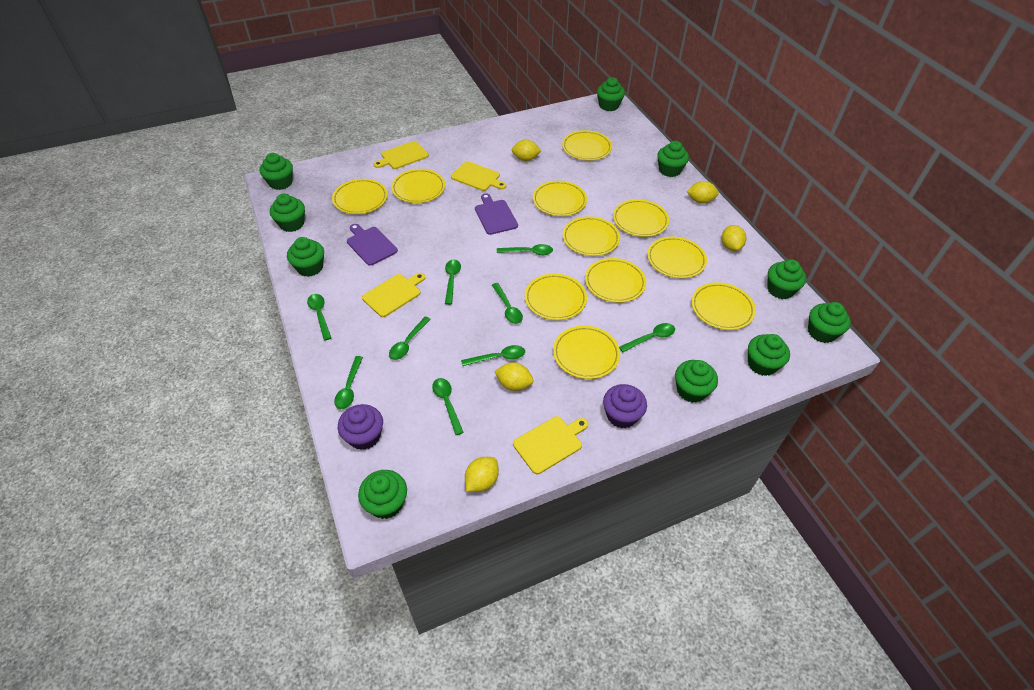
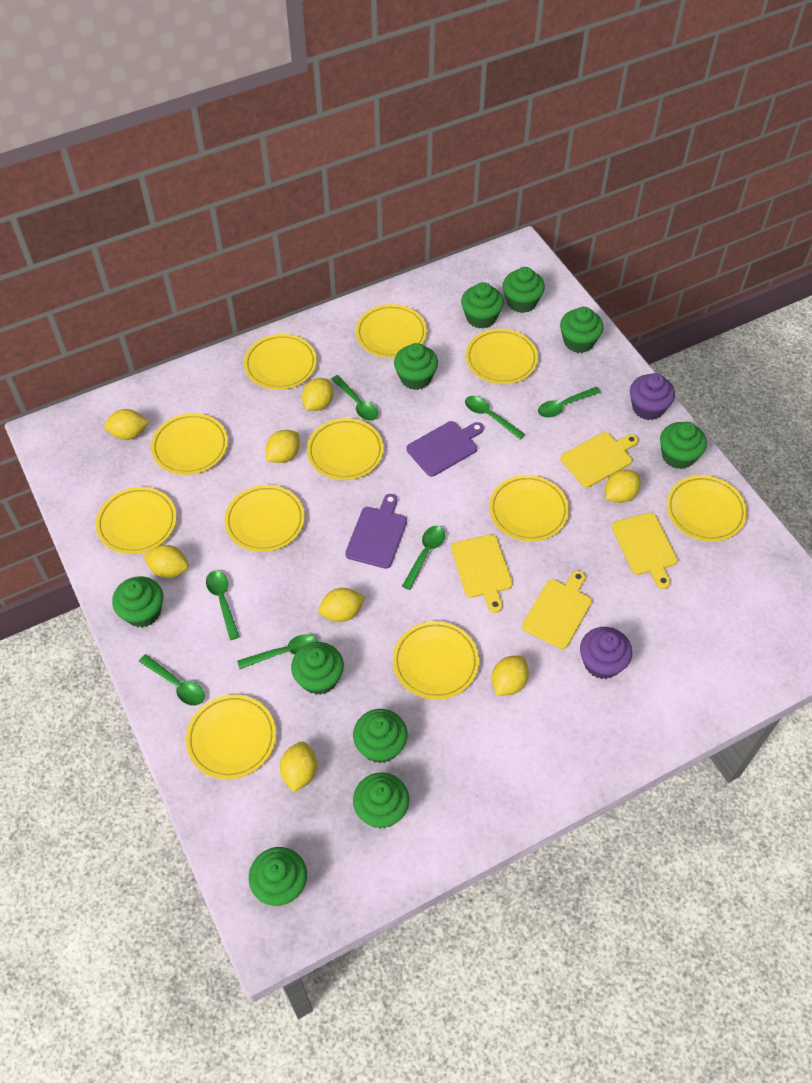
green spoon: [307,294,331,341] [334,356,363,409] [389,317,431,360] [432,378,464,435] [445,260,461,305] [461,345,525,366] [492,283,523,324] [497,244,553,255] [619,323,675,352] = 9 -> [139,654,205,706] [206,570,240,640] [237,634,318,669] [331,375,378,421] [402,526,445,590] [465,396,525,440] [538,387,601,418] = 7
yellow lemon: [465,457,499,492] [494,362,533,391] [512,139,541,161] [687,181,719,204] [722,225,746,251] = 5 -> [104,409,149,440] [144,545,189,578] [266,430,300,463] [280,741,317,793] [302,378,334,411] [318,588,365,622] [492,656,529,696] [605,470,641,503] = 8

